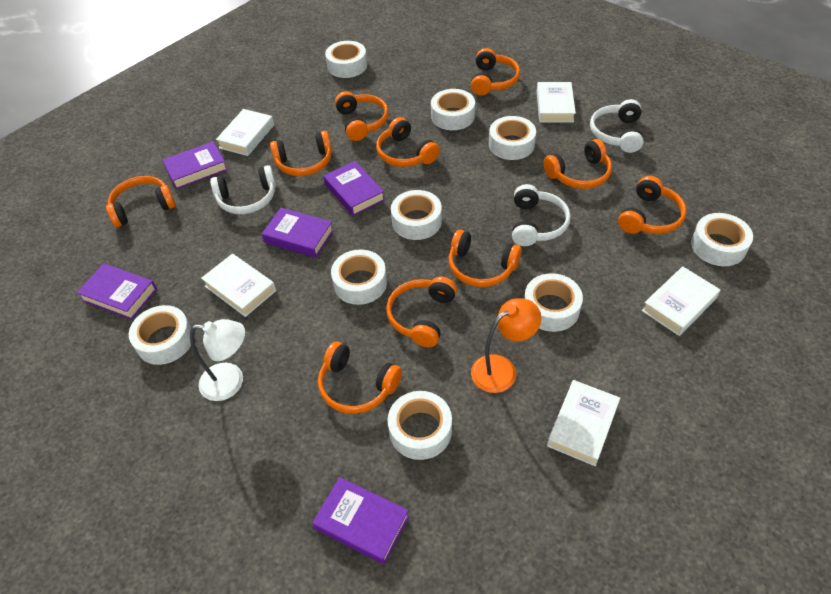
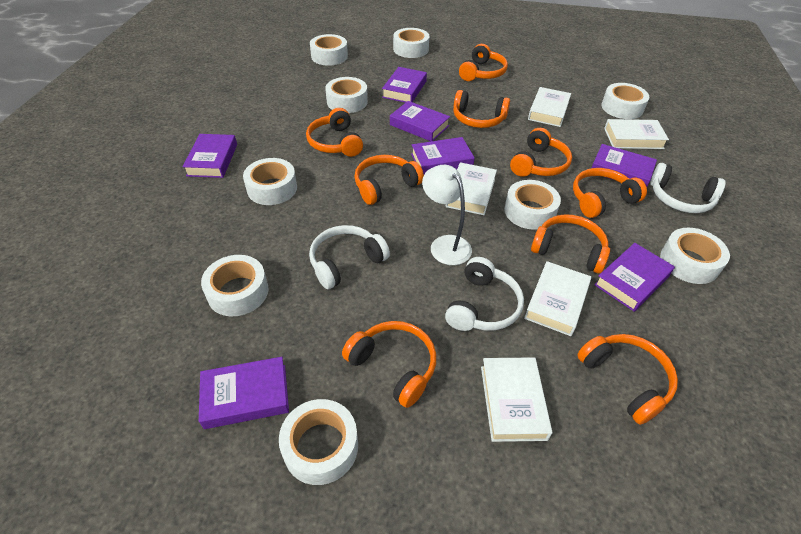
orange headphones: [106,176,176,227] [270,131,332,176] [318,342,402,414] [335,91,389,141] [376,117,440,167] [386,276,457,347] [449,230,522,287] [471,48,520,95] [543,139,612,189] [618,176,687,234] = 10 -> [306,108,363,157] [342,321,436,408] [354,155,424,205] [453,90,510,128] [459,44,508,81] [510,128,572,177] [531,214,610,274] [573,168,647,218] [577,334,678,425] = 9
orange lamp: [471,298,541,393] = 1 -> none = 0
purple book: [77,263,157,320] [162,141,228,189] [262,208,334,258] [312,477,409,565] [323,161,385,216] = 5 -> [183,134,237,178] [199,357,289,429] [382,67,427,103] [390,101,450,141] [411,137,475,174] [592,144,657,187] [594,243,675,312] = 7

